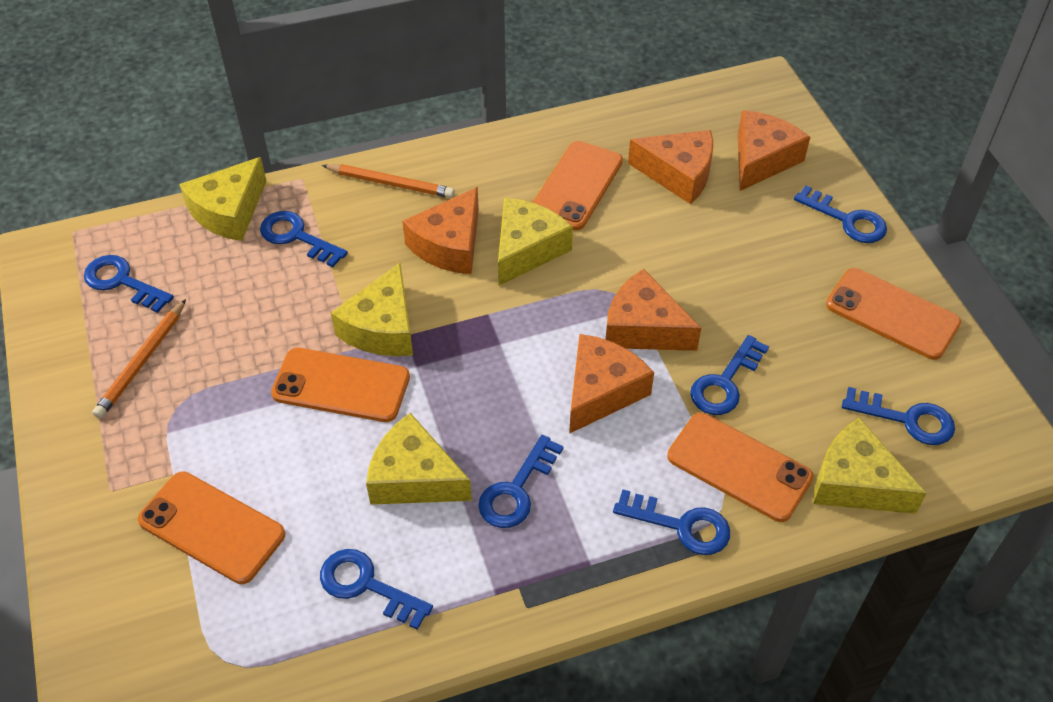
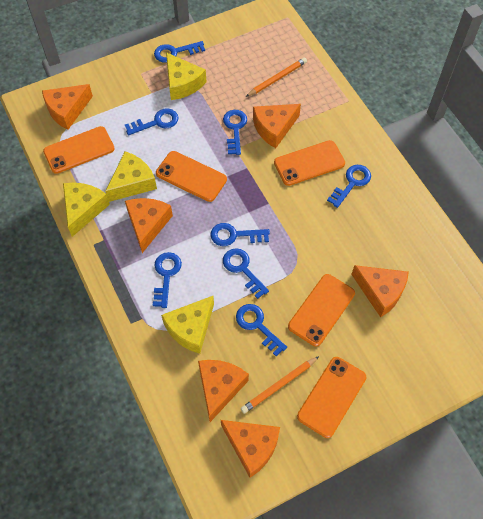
orange cheese: [402,187,479,274] [569,334,654,434] [606,269,701,351] [628,130,713,204] [738,110,810,191] = 5 -> [42,84,93,130] [125,198,173,253] [198,360,249,422] [221,420,280,478] [253,104,301,148] [351,265,409,318] = 6
yellow cheese: [179,157,267,241] [331,263,413,356] [366,413,472,505] [498,198,573,286] [813,418,927,514] = 5 -> [63,183,110,237] [105,151,157,202] [161,296,214,354] [166,52,206,100] = 4

